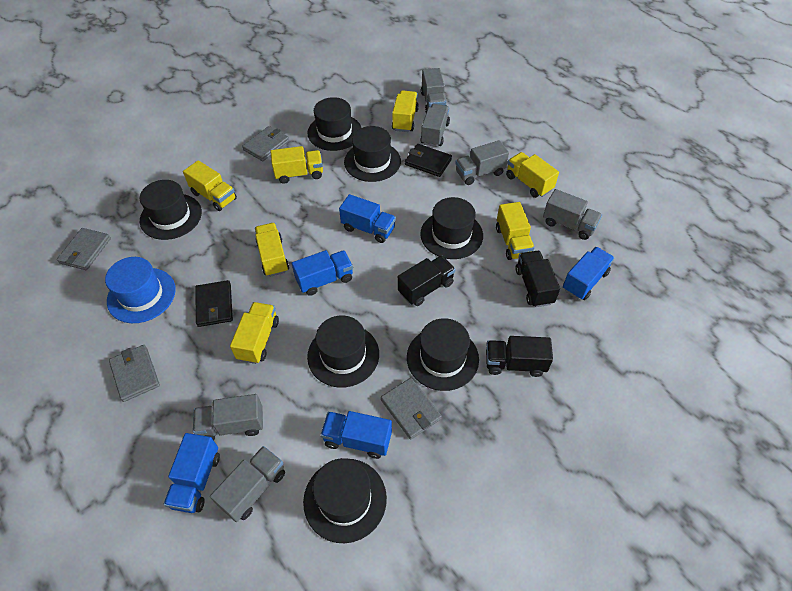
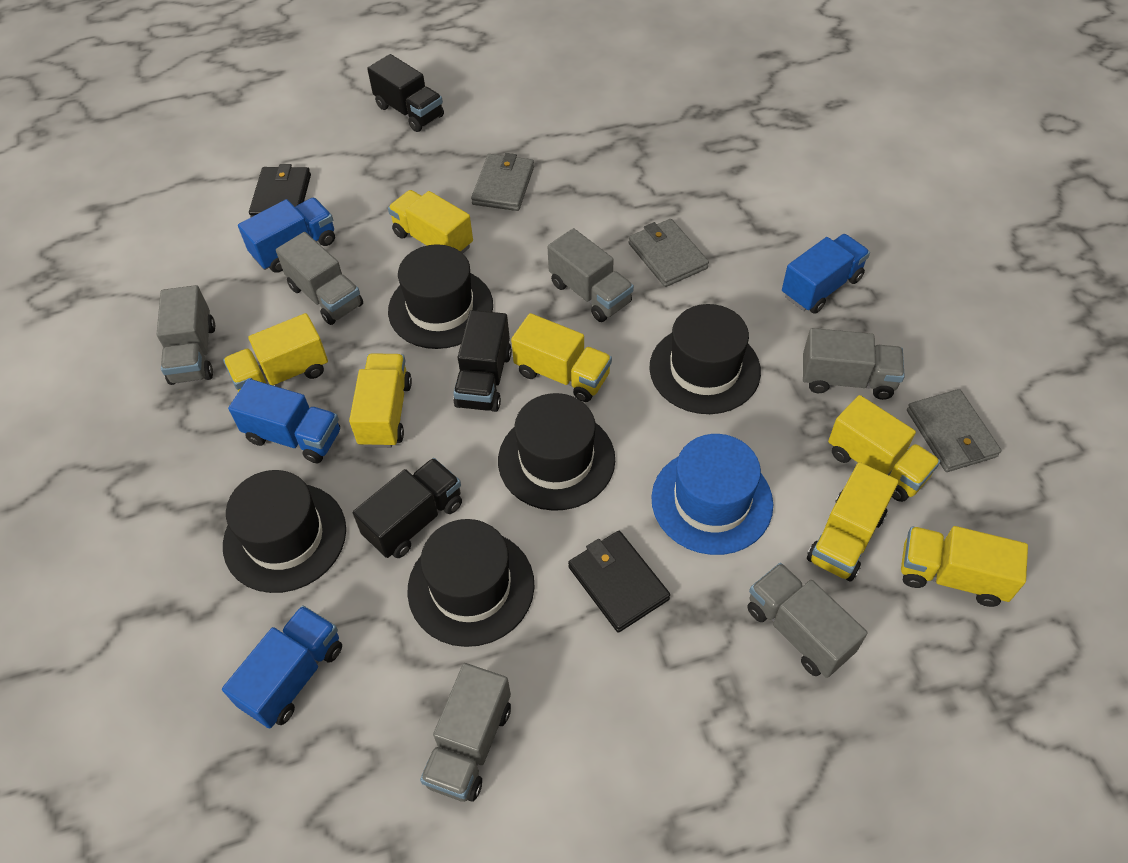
black hat: [140,180,202,240] [303,458,387,543] [307,97,362,151] [307,315,379,388] [344,126,401,182] [407,318,479,391] [420,197,483,259] = 7 -> [223,470,346,593] [388,244,493,349] [408,519,535,647] [498,393,615,511] [649,304,761,414] = 5
blue truck: [164,433,220,513] [292,250,353,296] [320,411,392,459] [339,194,396,243] [563,247,614,300] = 5 -> [222,605,342,728] [228,379,340,463] [238,198,335,273] [782,234,870,314] = 4
grey wallet: [57,228,111,270] [109,345,160,402] [242,126,289,161] [381,378,442,440] = 4 -> [471,153,534,211] [628,219,709,287] [907,389,1001,472] = 3

